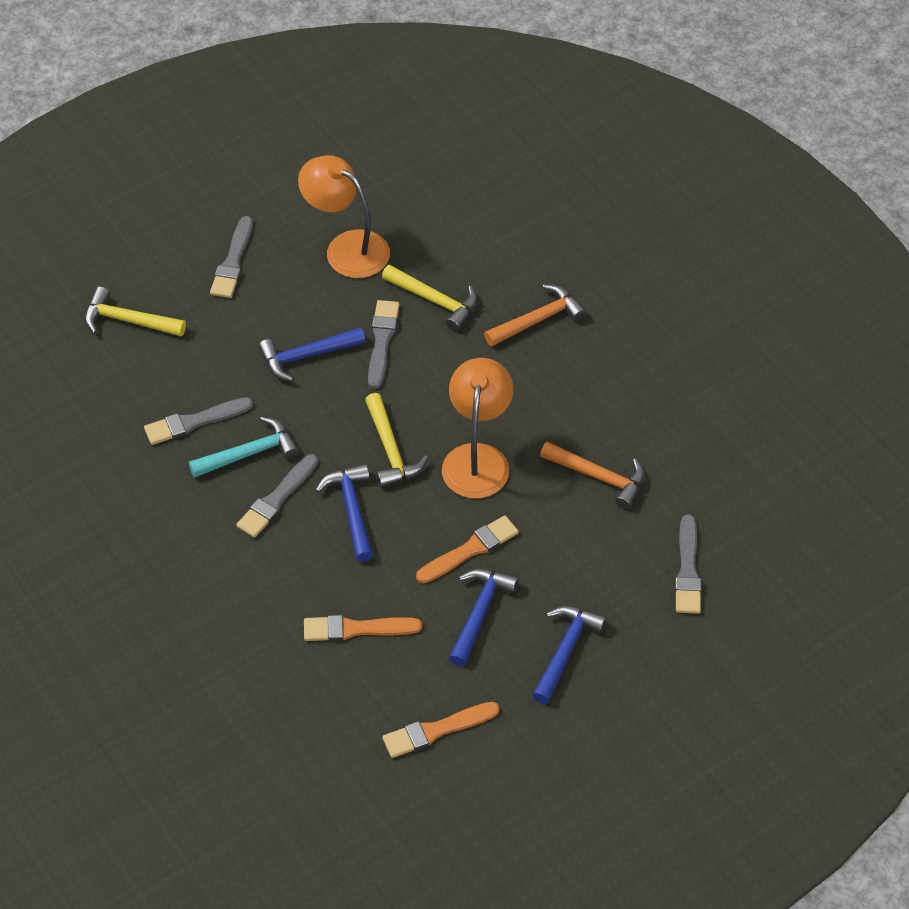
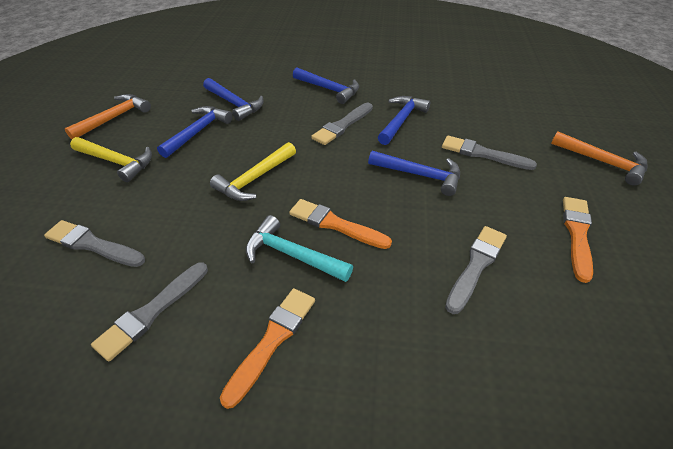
blue hammer: [258,327,365,381] [316,464,373,562] [449,569,519,666] [532,606,607,704] = 4 -> [157,106,233,158] [203,78,263,121] [293,68,359,104] [368,151,460,196] [378,96,430,145] = 5
orange lamp: [298,155,390,278] [442,358,513,498] = 2 -> none = 0
yellow hammer: [85,286,186,337] [365,393,428,487] [382,265,477,331] = 3 -> [70,137,152,182] [210,142,296,201] = 2

